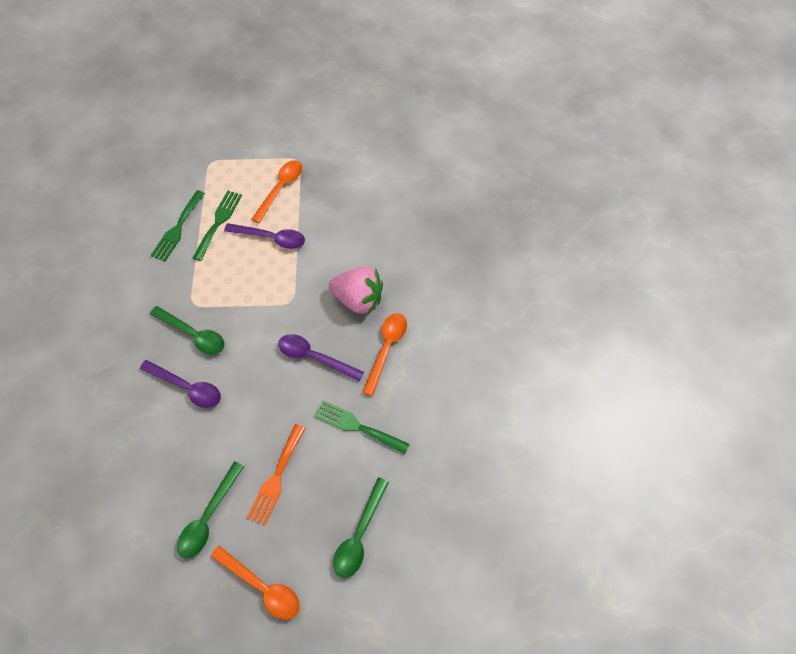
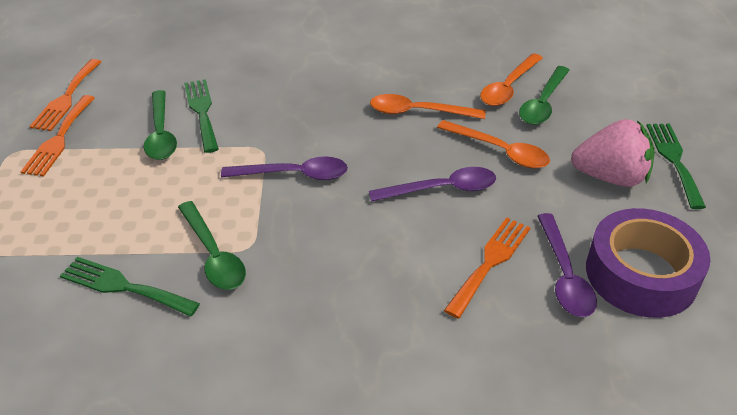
orange fork: [247,424,306,525] = 1 -> [21,95,95,177] [29,59,101,131] [444,217,531,319] = 3
purple tape: none = 0 -> [586,208,710,318] = 1

